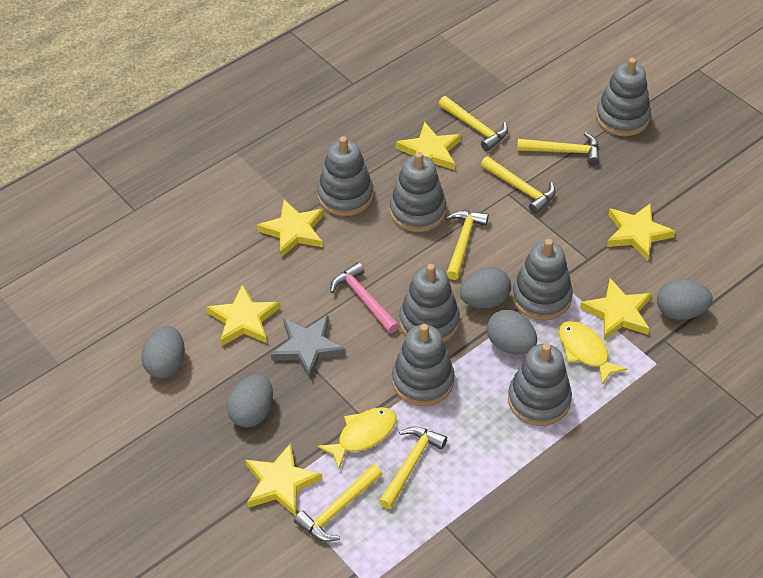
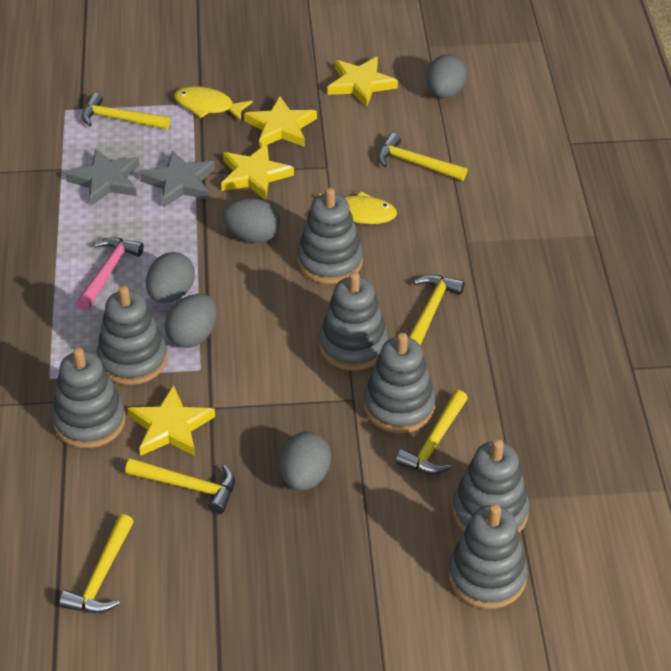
grey star: [271,316,346,379] = 1 -> [65,149,140,206] [140,150,215,208] = 2
yellow star: [206,284,280,346] [245,443,322,516] [257,200,324,257] [396,122,461,170] [580,278,652,340] [607,203,675,261] = 6 -> [127,385,215,456] [221,144,294,200] [244,96,317,148] [327,57,398,108] = 4

